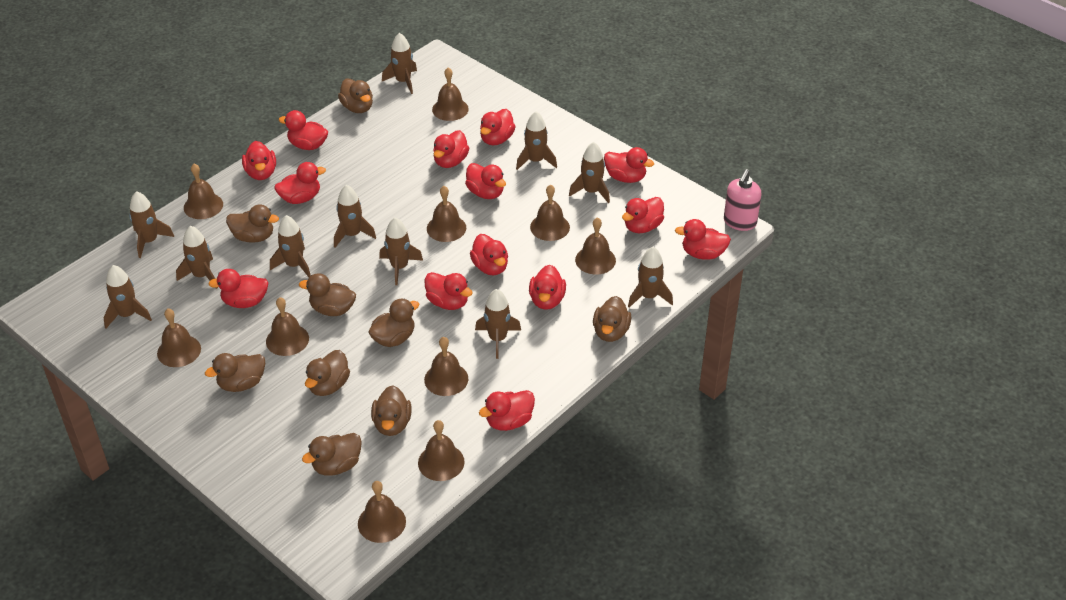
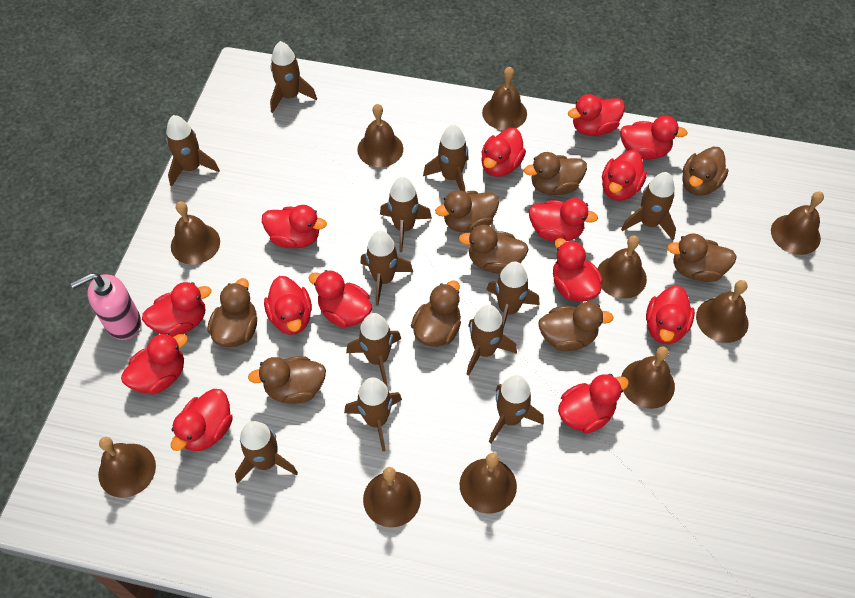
brown rocket: [103,265,152,328] [129,191,174,258] [176,226,218,289] [270,215,311,277] [334,185,376,248] [379,217,423,285] [382,33,417,94] [475,289,521,359] [516,112,557,170] [569,142,610,203] [628,247,673,308] = 11 -> [166,115,220,187] [235,421,298,484] [270,41,317,113] [344,377,402,451] [346,313,401,386] [360,230,413,306] [380,177,432,252] [423,124,469,192] [466,305,517,376] [486,261,540,329] [489,375,544,443] [621,172,676,240] = 12

